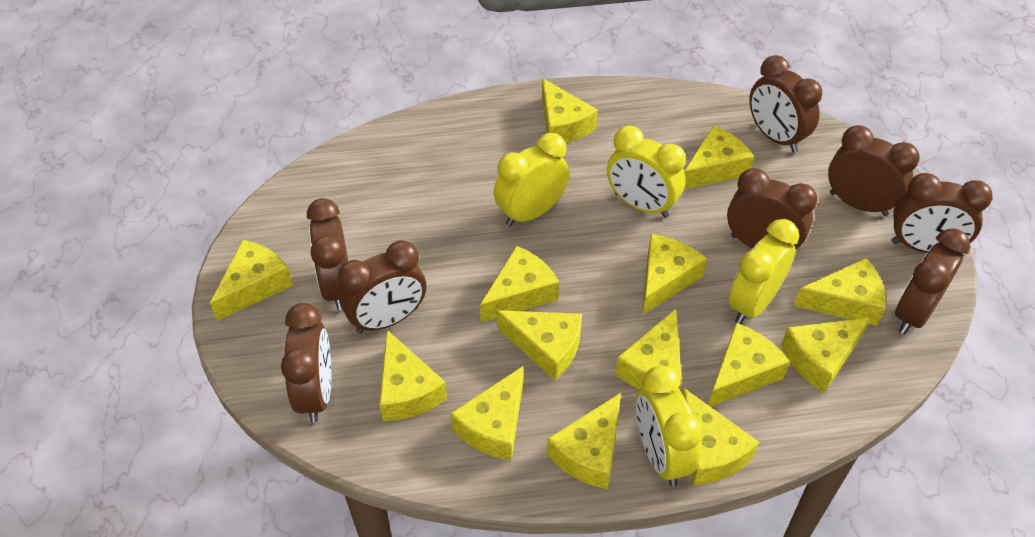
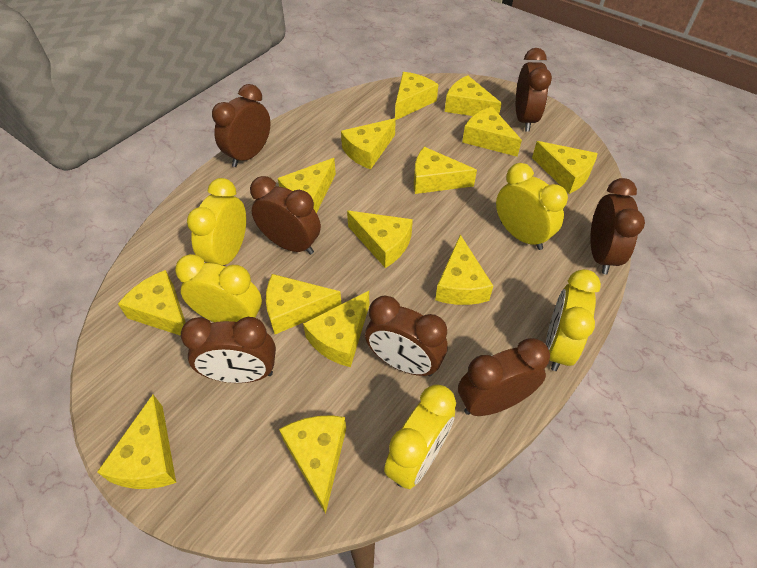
brown clock: [281,303,331,423] [307,198,348,310] [338,240,426,334] [727,168,818,249] [749,55,822,153] [828,125,920,216] [891,173,993,253] [895,228,970,334] = 8 -> [181,317,276,383] [212,84,271,167] [250,176,321,255] [365,295,448,376] [458,338,550,416] [516,48,552,131] [590,178,645,275] = 7
yellow clock: [494,133,569,227] [607,126,686,218] [636,365,702,486] [728,219,799,324] = 4 -> [175,254,262,322] [187,178,246,265] [384,384,456,489] [496,163,568,250] [546,269,601,371] = 5

